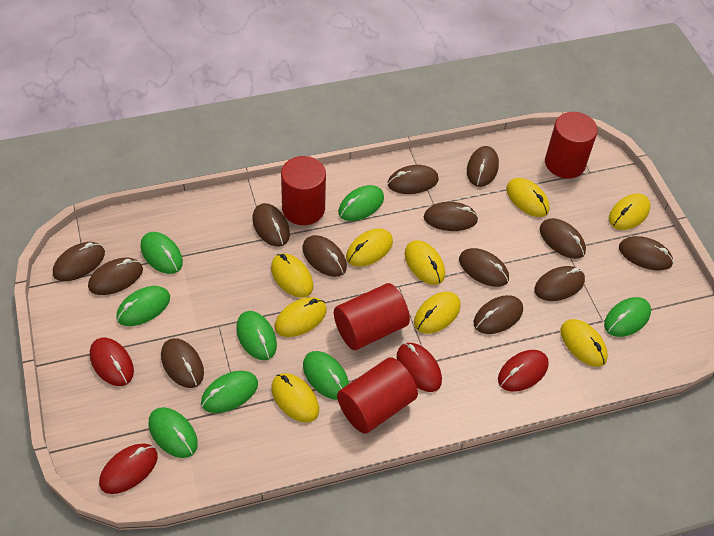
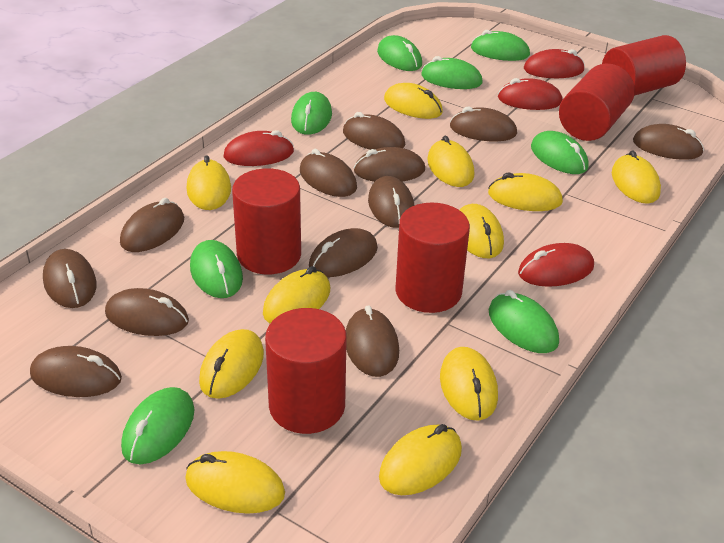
brown mouse: [53,242,105,281] [88,257,143,295] [161,338,204,388] [252,203,290,247] [302,235,347,277] [387,165,439,194] [424,202,478,231] [459,248,509,287] [467,146,499,187] [473,295,523,334] [534,266,585,301] [540,218,586,259] [619,236,674,271] = 13 -> [30,346,122,397] [43,249,97,308] [105,288,189,336] [120,198,184,252] [300,149,357,197] [309,228,378,277] [343,112,405,150] [346,305,399,377] [354,147,425,182] [368,176,414,228] [450,107,517,141] [633,124,704,160] = 12
red cylinder: [281,156,326,225] [334,283,410,350] [337,357,418,434] [545,112,598,178] = 4 -> [232,168,301,274] [265,308,347,434] [395,203,470,313] [559,64,635,141] [602,35,686,96] = 5
yellow mouse: [271,254,313,298] [271,373,319,423] [275,297,327,337] [346,229,393,267] [405,240,445,285] [414,292,461,334] [506,178,550,217] [561,319,608,367] [609,194,650,230] = 9 -> [185,451,285,514] [187,155,231,210] [199,329,264,399] [263,266,330,323] [379,424,462,495] [384,83,443,119] [427,136,474,187] [440,347,498,421] [460,204,504,258] [488,173,563,211] [612,150,661,203] = 11

